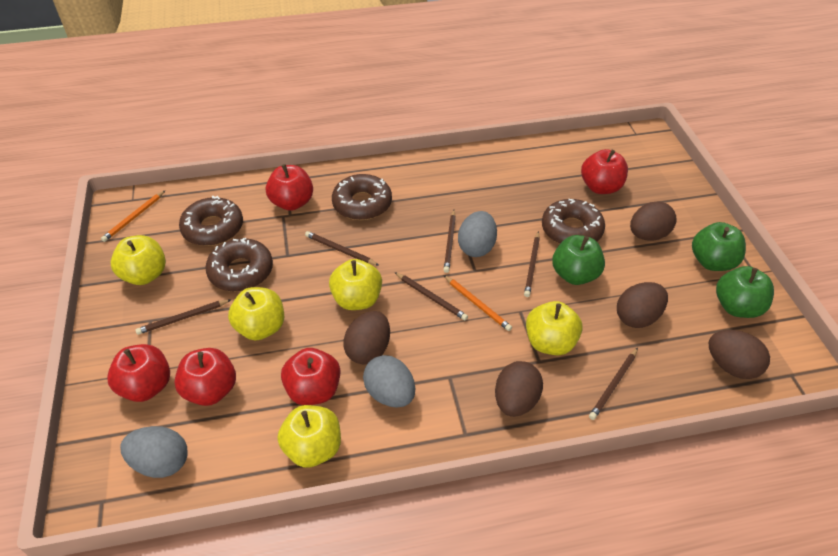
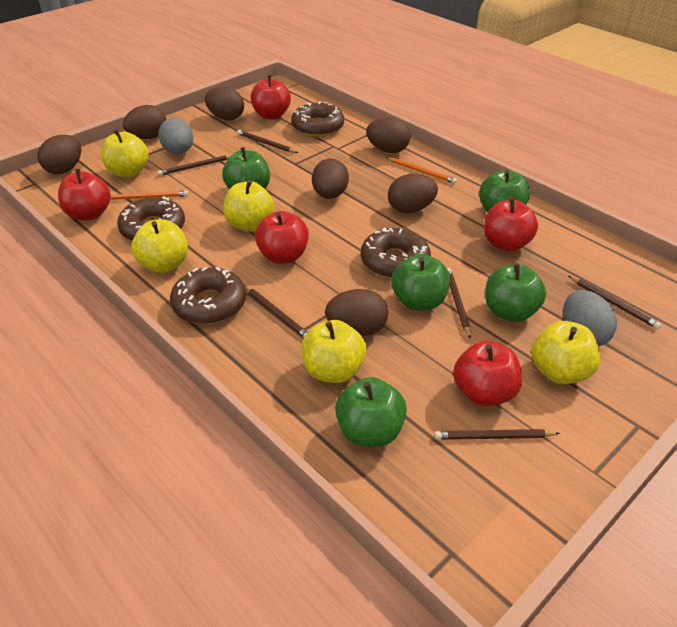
brown egg: [343,311,390,365] [495,361,543,417] [617,282,668,328] [630,201,677,241] [709,330,770,379] = 5 -> [37,135,81,174] [123,105,167,139] [205,87,244,120] [312,158,349,199] [325,289,388,336] [366,118,411,153] [388,174,438,213] = 7
green apple: [552,235,605,285] [692,222,746,271] [716,266,774,318] = 3 -> [222,147,270,189] [335,377,407,447] [392,254,450,311] [479,170,530,212] [485,263,546,322] = 5
grey egg: [120,426,188,478] [363,355,415,407] [458,211,497,257] = 3 -> [158,118,193,154] [563,290,617,346] = 2

